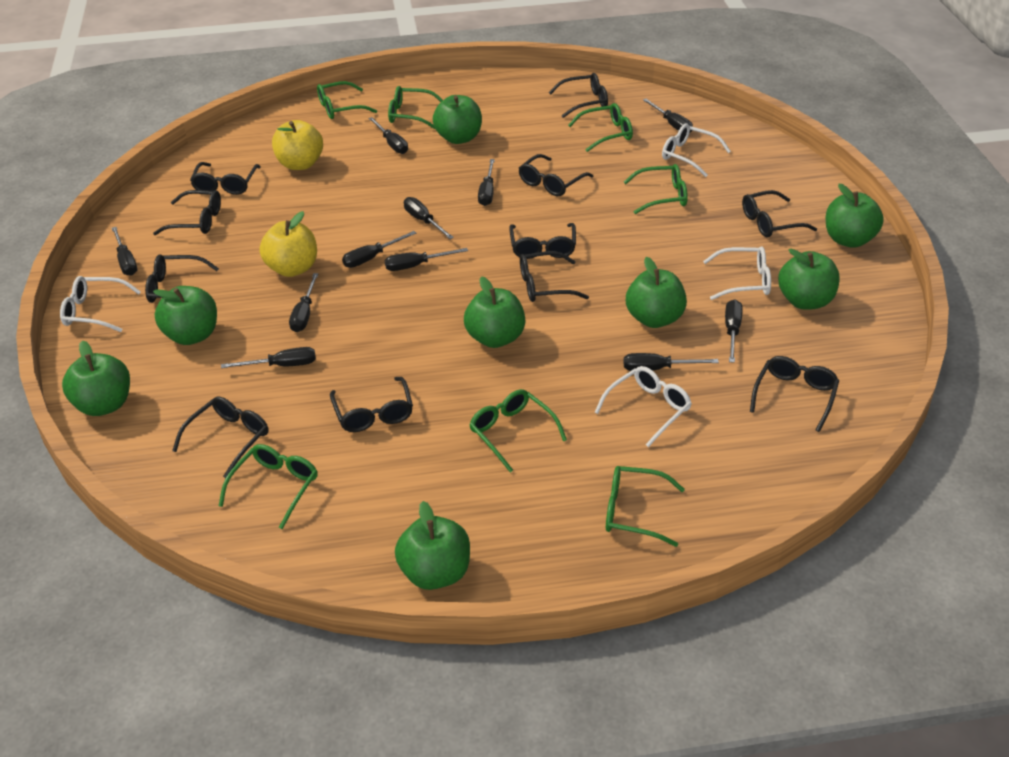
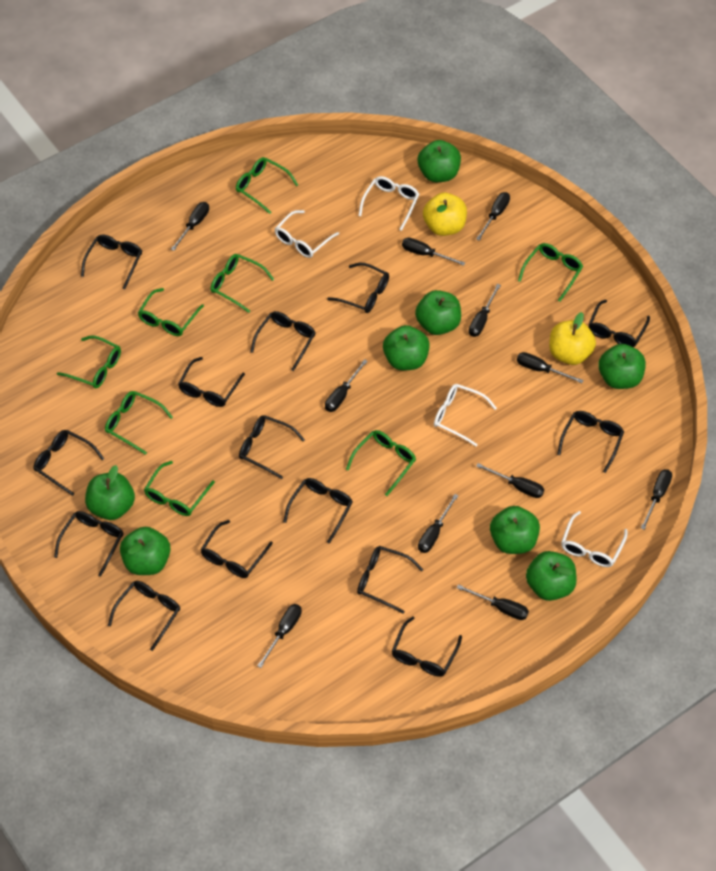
black glasses: [145,254,219,303] [153,190,221,235] [172,397,269,478] [190,162,260,195] [330,377,413,432] [509,223,576,259] [519,154,593,196] [520,251,589,302] [549,73,608,118] [742,190,817,238] [750,356,839,432] = 11 -> [33,430,104,496] [54,511,123,577] [81,235,142,290] [108,581,180,651] [178,357,245,407] [201,520,273,578] [239,415,305,479] [250,311,316,371] [283,478,353,544] [327,263,389,313] [357,546,423,613] [392,616,462,677] [557,411,624,473] [588,299,650,347] = 14
green glasses: [219,444,318,529] [317,81,377,119] [388,86,443,129] [469,389,567,472] [568,103,633,152] [606,466,685,547] [624,164,688,214] = 7 -> [57,335,121,388] [105,391,173,455] [138,288,204,336] [144,461,215,516] [211,254,274,313] [236,157,298,214] [346,430,416,496] [518,243,583,302] = 8

